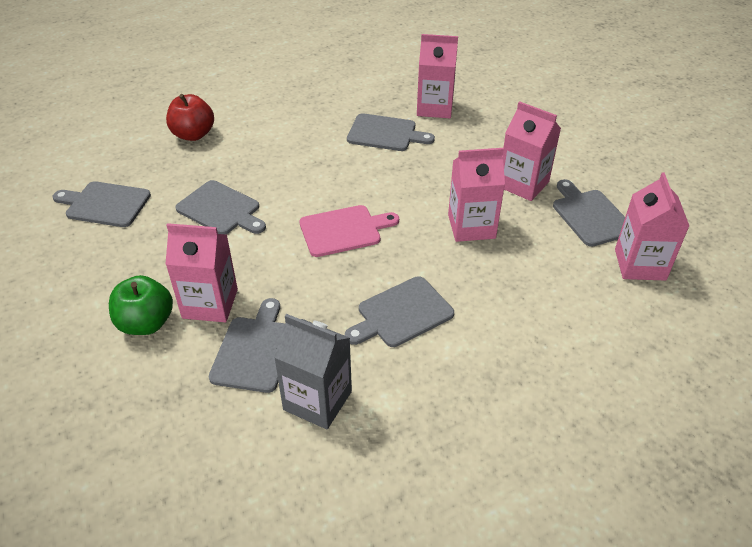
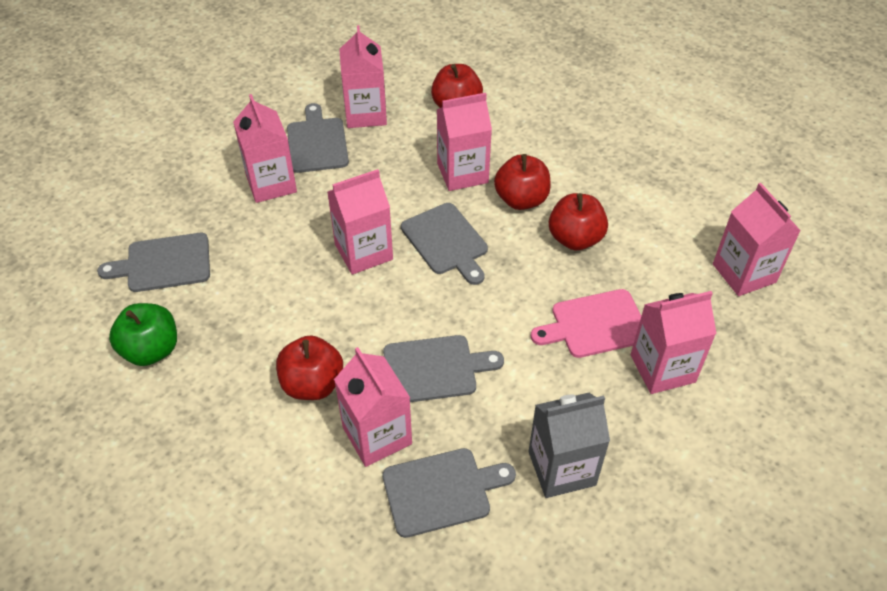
grey cutting board: [53,181,151,227] [175,180,266,234] [209,298,285,393] [345,276,454,347] [347,113,435,151] [553,179,625,247] = 6 -> [97,233,210,292] [287,103,349,173] [382,448,516,538] [383,335,504,402] [401,203,488,285] = 5
pink carton: [166,223,238,322] [417,34,458,118] [448,148,505,242] [503,101,561,201] [615,173,689,281] = 5 -> [233,94,297,203] [327,169,393,275] [334,347,412,467] [339,25,387,128] [437,93,492,191] [631,291,717,394] [713,183,801,296] = 7
red apple: [166,94,214,141] = 1 -> [276,335,343,400] [431,64,483,108] [494,154,551,210] [549,193,608,250] = 4

